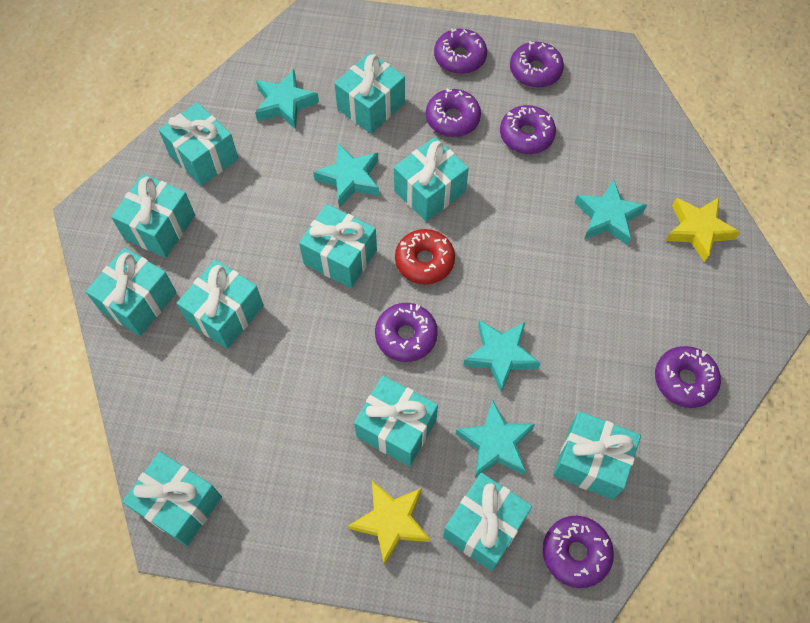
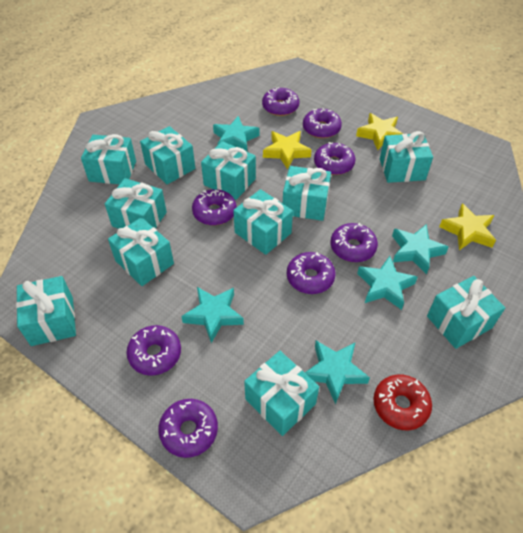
purple donut: [375,303,438,362] [426,89,481,137] [434,29,487,74] [500,105,556,154] [510,41,564,88] [543,516,614,588] [655,346,721,408] = 7 -> [126,325,181,376] [158,399,218,458] [192,189,236,225] [262,87,299,116] [287,252,336,294] [303,108,342,138] [314,142,355,175] [330,223,378,262] = 8
yellow star: [348,481,430,566] [665,197,740,263] = 2 -> [263,131,312,169] [356,113,403,150] [439,203,496,250] = 3

